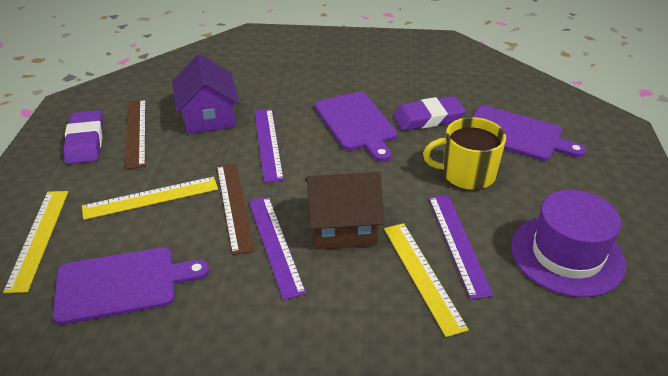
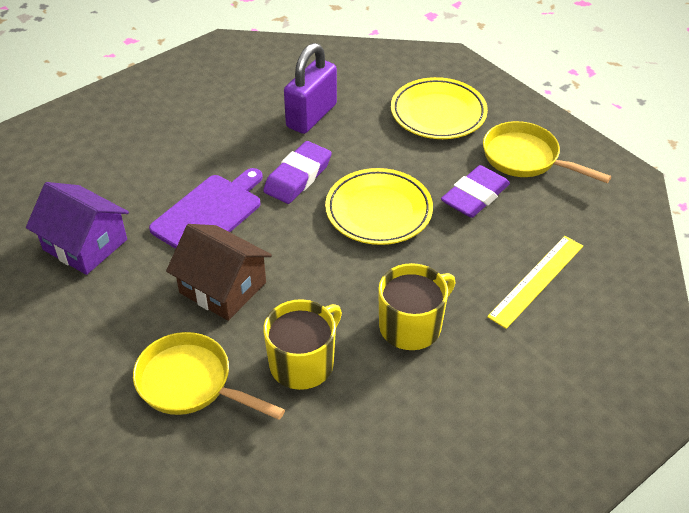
brown ruler: [125,99,146,169] [217,163,255,255] = 2 -> none = 0
purple cutting board: [52,247,209,325] [315,92,398,162] [472,105,586,161] = 3 -> [149,168,263,249] = 1
purple hat: [511,190,626,297] = 1 -> none = 0
purple padlock: none = 0 -> [284,43,337,134] = 1
purple ruler: [249,197,306,300] [254,109,284,183] [429,195,493,299] = 3 -> none = 0
yellow mug: [423,117,506,190] = 1 -> [263,299,342,390] [378,263,456,350] = 2
yellow pan: none = 0 -> [133,332,285,420] [483,121,611,183] = 2
yellow plate: none = 0 -> [325,168,433,245] [391,77,488,139] = 2
yellow ruler: [3,191,68,293] [82,177,218,220] [384,223,469,337] = 3 -> [487,236,583,329] = 1

